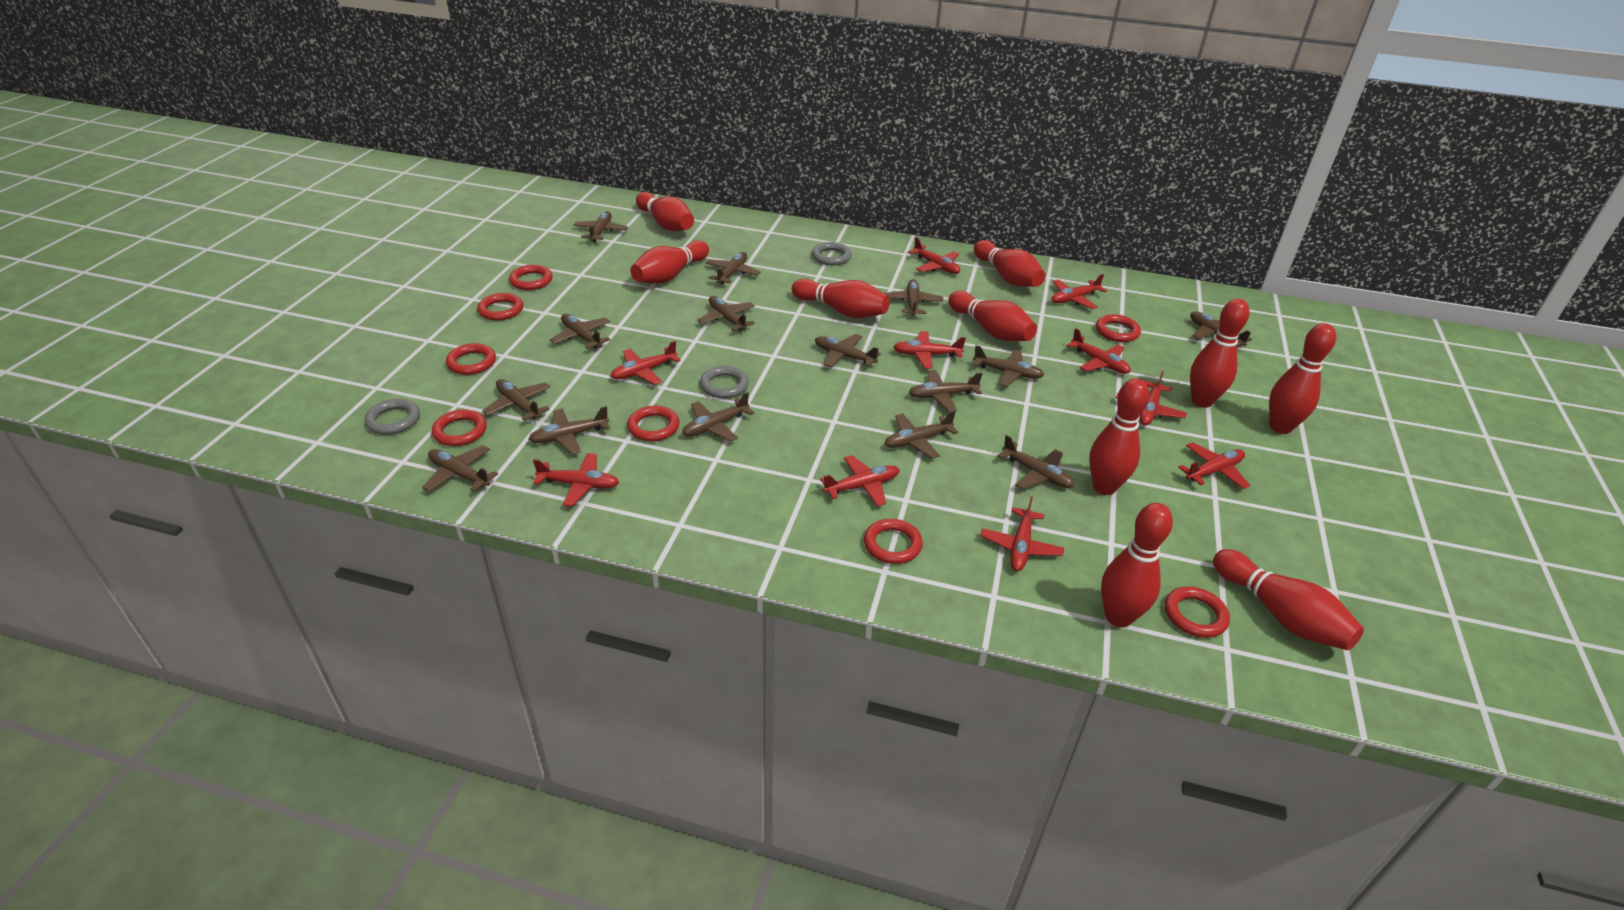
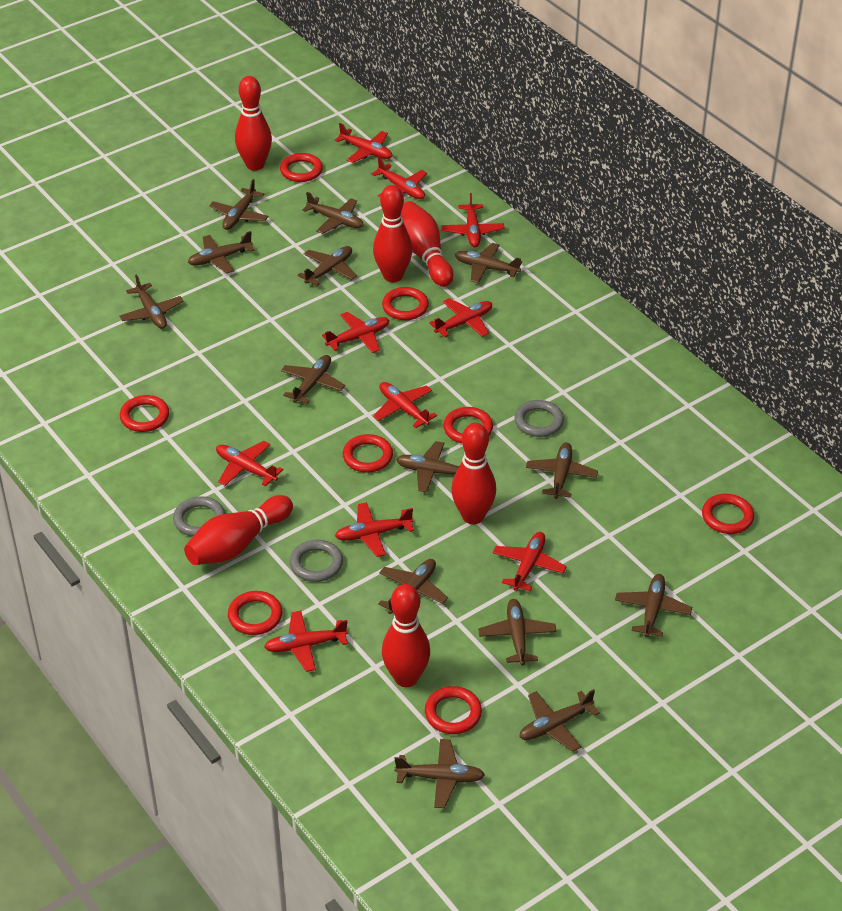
brown plane: [422,445,498,492] [482,379,550,421] [529,406,610,454] [550,314,610,349] [573,211,628,242] [682,392,754,442] [697,296,755,331] [705,252,761,284] [815,334,881,368] [884,279,943,316] [884,411,958,459] [908,370,982,412] [973,345,1044,387] [998,435,1074,489] [1190,311,1252,346] = 15 -> [119,274,183,329] [188,231,255,273] [209,179,268,230] [281,355,345,404] [297,246,357,286] [302,192,364,234] [378,559,448,614] [394,739,485,808] [396,441,459,493] [455,243,522,283] [478,599,557,666] [519,689,600,752] [526,442,598,499] [615,574,692,637] = 14
red bowling pin: [630,240,709,284] [636,192,694,231] [792,279,890,318] [948,291,1037,341] [974,240,1046,287] [1089,378,1150,495] [1101,503,1173,628] [1190,299,1249,408] [1213,549,1364,650] [1269,323,1336,434] = 10 -> [184,495,293,565] [235,76,272,171] [373,185,413,282] [382,584,430,687] [401,201,454,287] [451,423,496,524] = 6

